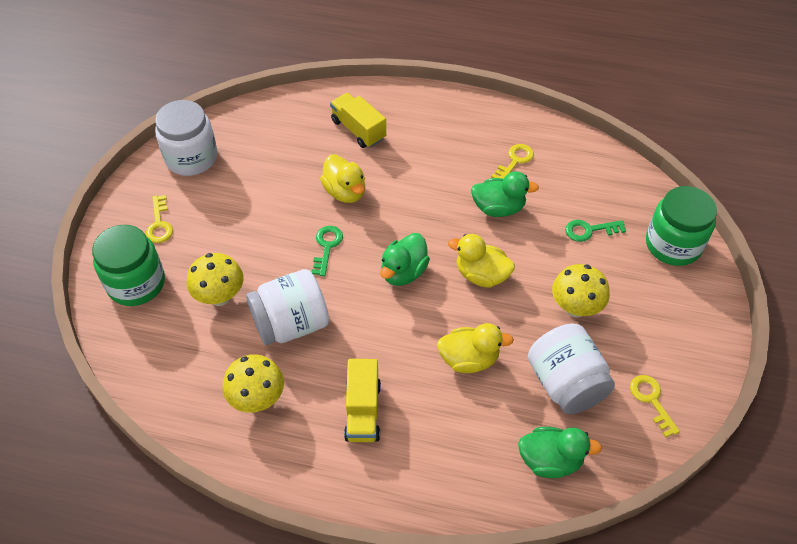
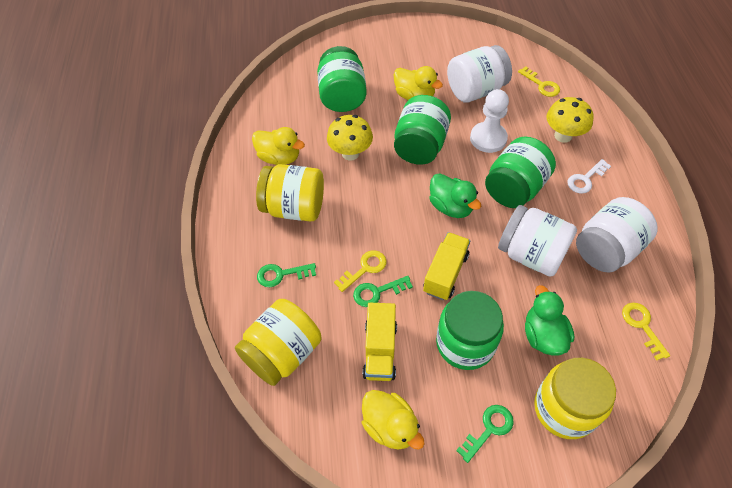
green duck: [380,233,430,286] [471,171,539,217] [518,427,602,478] = 3 -> [429,173,481,218] [525,285,574,356] = 2
green jar: [92,225,165,306] [646,186,717,266] = 2 -> [317,46,367,112] [394,95,451,165] [436,291,504,370] [485,137,556,208] = 4
green key: [312,226,343,276] [565,220,626,242] = 2 -> [257,263,316,287] [353,276,413,307] [456,405,514,463] = 3
white key: none = 0 -> [567,159,611,194] = 1
white pawn: none = 0 -> [470,89,509,153] = 1
yellow jar: none = 0 -> [235,299,321,386] [256,164,324,222] [534,358,616,439] = 3
yellow mushroom: [187,253,244,306] [223,354,284,413] [552,264,610,318] = 3 -> [327,115,373,161] [546,97,594,143] = 2

